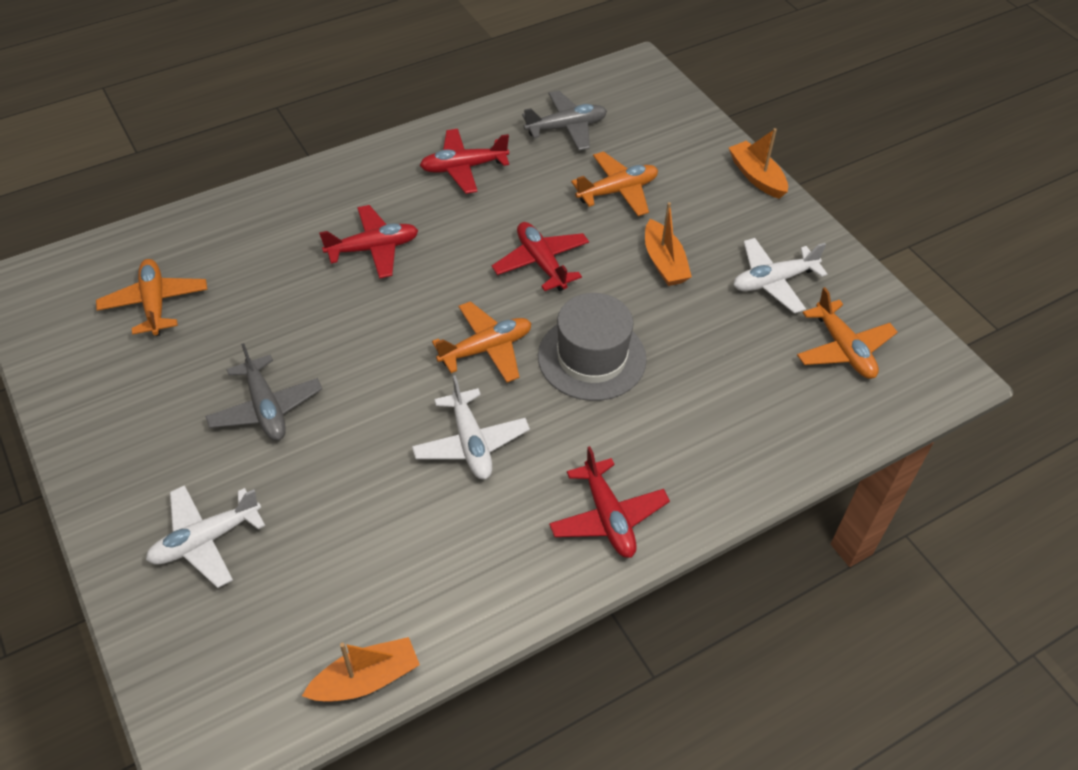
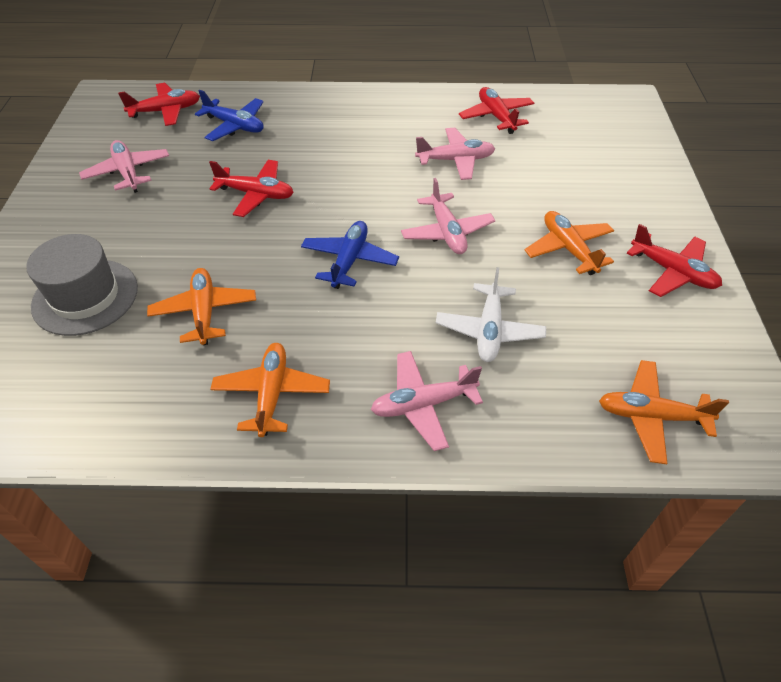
blue plane: none = 0 -> [195,90,264,141] [301,221,399,289] = 2
grey plane: [205,343,322,441] [522,91,607,150] = 2 -> none = 0
orange boat: [302,637,420,702] [645,202,692,286] [729,128,788,199] = 3 -> none = 0
pink plane: none = 0 -> [79,140,169,193] [371,351,483,451] [401,178,495,254] [415,128,495,180] = 4
white plane: [146,485,265,588] [412,375,530,480] [734,238,827,313] = 3 -> [436,267,546,362] = 1

